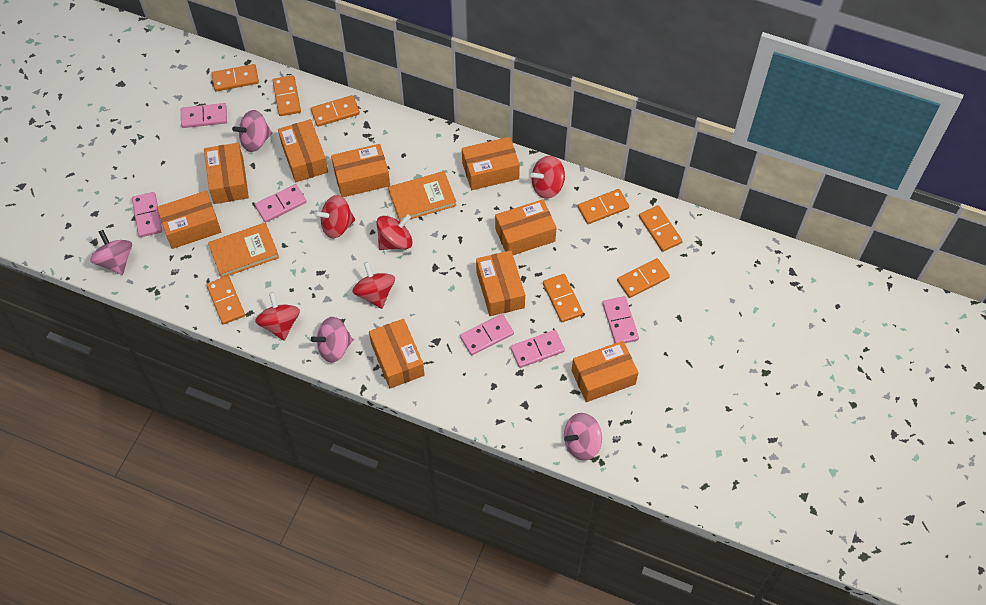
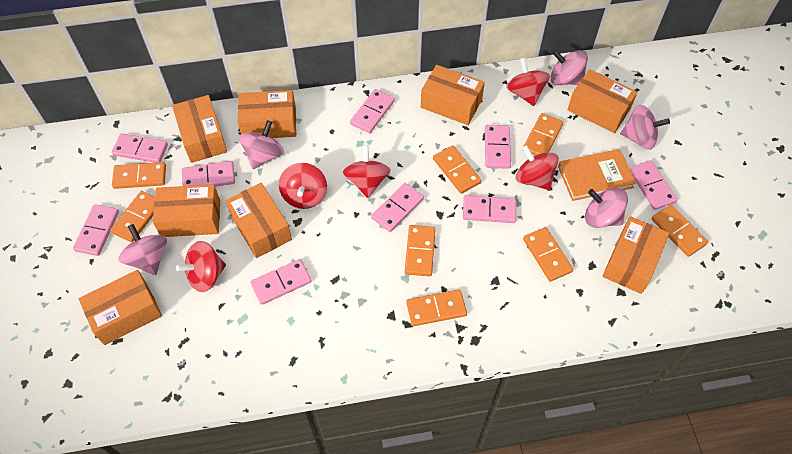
orange book: [208,222,279,278] [388,171,456,222] = 2 -> [558,149,636,201] = 1
orange box: [157,191,221,249] [204,143,249,204] [278,119,328,182] [331,144,390,197] [369,319,425,388] [462,137,520,190] [476,251,525,316] [495,199,557,255] [571,341,639,402] = 9 -> [79,270,162,345] [153,184,220,237] [172,95,227,163] [225,183,292,258] [238,90,296,138] [421,65,485,125] [567,69,638,133] [602,216,669,294] = 8
pink domino: [132,192,162,237] [181,103,227,128] [255,184,307,222] [460,314,514,355] [510,330,565,368] [602,296,639,343] = 6 -> [73,204,119,256] [112,133,168,162] [182,161,235,187] [250,259,312,305] [350,89,395,133] [371,183,424,232] [463,195,516,223] [485,125,511,169] [629,160,677,210] = 9
pink spinning top: [90,230,132,275] [232,110,272,152] [311,317,353,363] [564,413,602,461] = 4 -> [118,224,167,275] [239,120,284,169] [551,50,588,85] [585,188,628,228] [620,105,670,150] = 5

